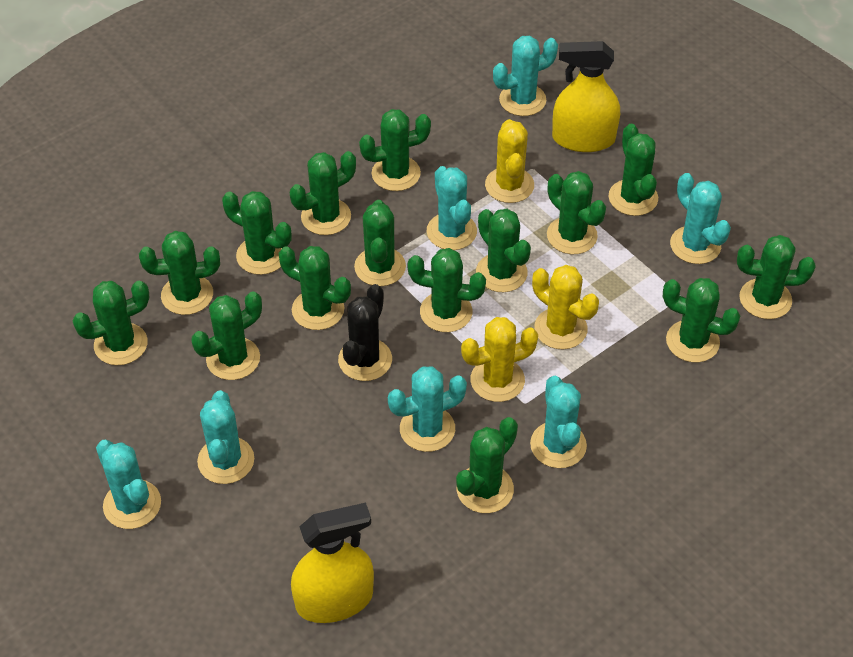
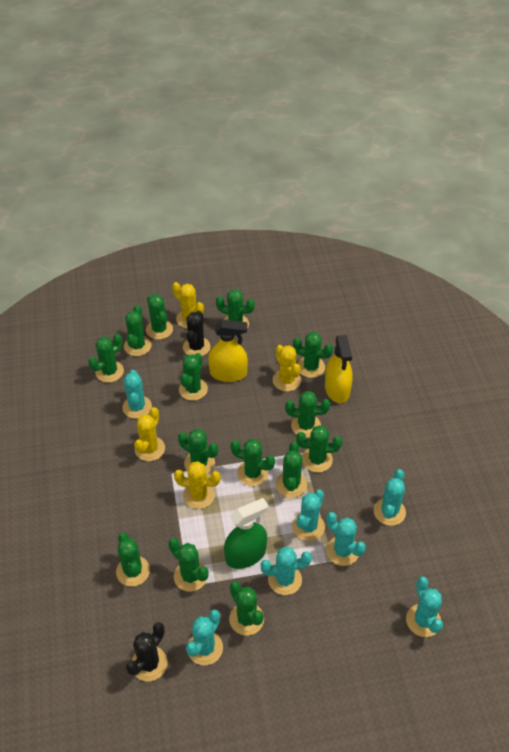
black cactus: [338,284,392,381] = 1 -> [126,622,167,682] [183,311,211,356] = 2
green cactus: [73,281,150,365] [139,231,220,315] [191,291,262,380] [222,191,292,275] [279,246,351,330] [290,151,356,235] [354,200,406,286] [359,109,431,191] [408,248,486,332] [456,417,518,513] [476,209,531,292] [547,171,606,254] [608,123,658,216] [663,278,740,362] [737,235,816,319] = 15 -> [88,333,124,383] [116,532,150,586] [124,305,152,356] [146,295,173,340] [168,538,209,592] [178,429,218,474] [179,353,208,401] [216,289,255,329] [229,581,264,636] [230,439,275,486] [276,442,307,498] [285,391,330,438] [293,332,333,378] [296,425,342,472] = 14
green spray bottle: none = 0 -> [224,498,268,569] = 1
yellow cactus: [461,317,538,402] [485,119,534,203] [532,265,599,350] = 3 -> [134,407,165,461] [172,282,204,328] [174,461,221,509] [272,345,301,391] = 4

